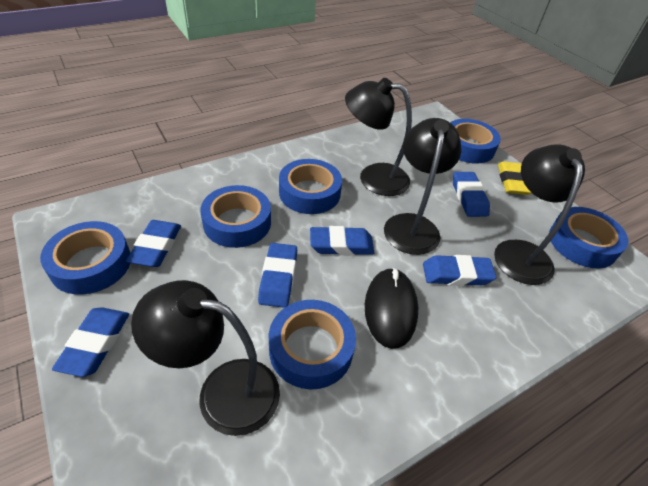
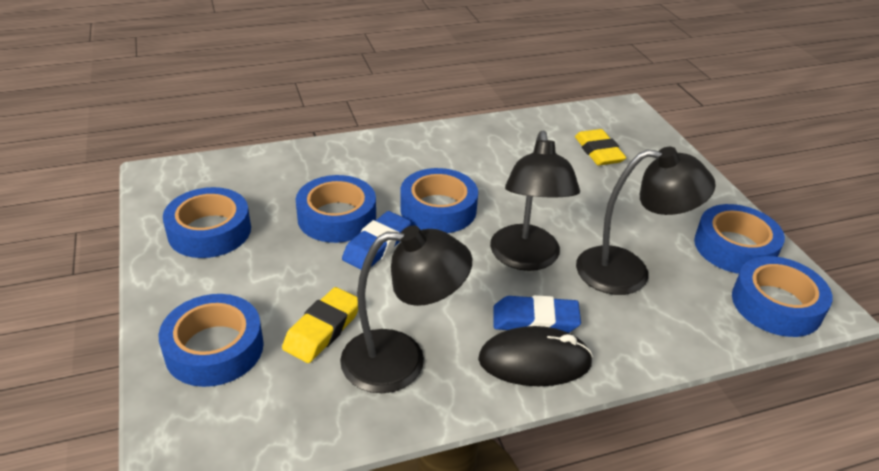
black lamp: [131,280,280,436] [345,78,412,196] [384,118,462,255] [494,144,585,285] = 4 -> [340,225,472,393] [490,130,580,271] [576,147,716,295] = 3
blue eraser: [52,307,129,377] [126,220,181,267] [258,243,297,308] [310,226,374,256] [423,255,497,286] [453,172,490,217] = 6 -> [342,211,411,270] [494,295,581,333] = 2
yellow eraser: [498,161,532,195] = 1 -> [282,287,358,363] [575,129,626,165] = 2

